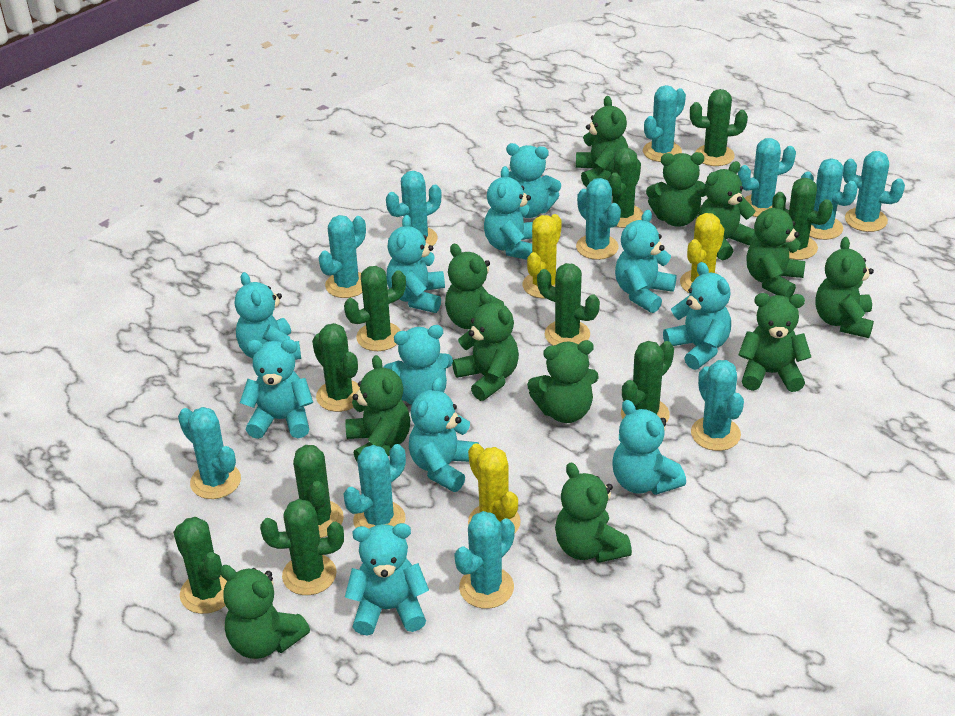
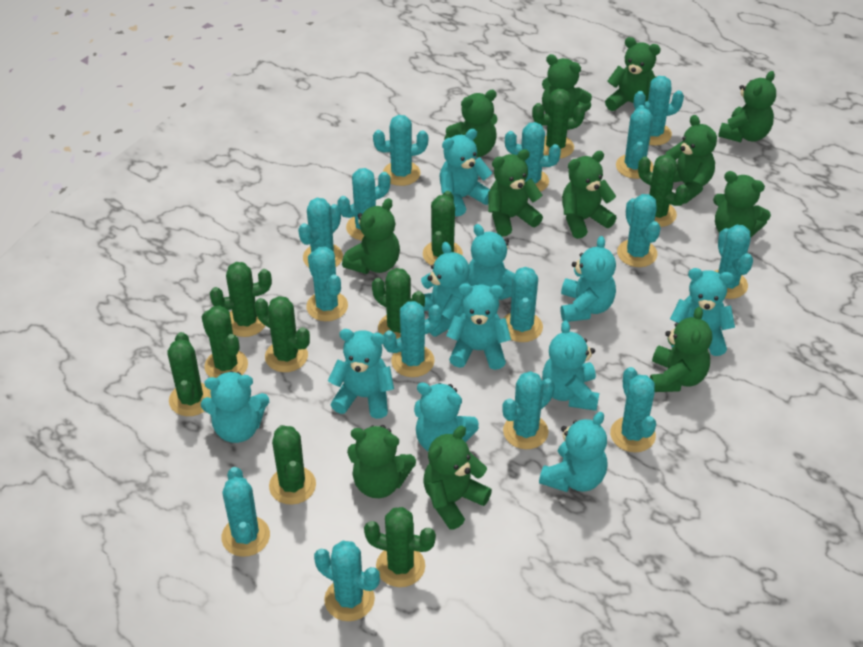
turquoise cactus: [178,407,241,499] [318,215,366,298] [343,444,406,529] [386,171,441,246] [454,511,515,609] [576,178,621,260] [643,85,686,162] [691,360,744,451] [738,138,796,217] [801,158,858,240] [843,151,905,232] = 11 -> [222,467,270,557] [298,198,343,267] [306,247,348,321] [314,541,380,621] [337,168,390,240] [373,115,428,186] [383,301,442,377] [502,371,555,449] [504,267,543,342] [505,122,561,192] [610,367,656,452] [616,105,653,179] [617,194,661,267] [634,76,684,146] [715,224,753,299] = 15
yellow cactus: [468,444,521,533] [522,214,562,298] [680,213,724,293] = 3 -> none = 0

